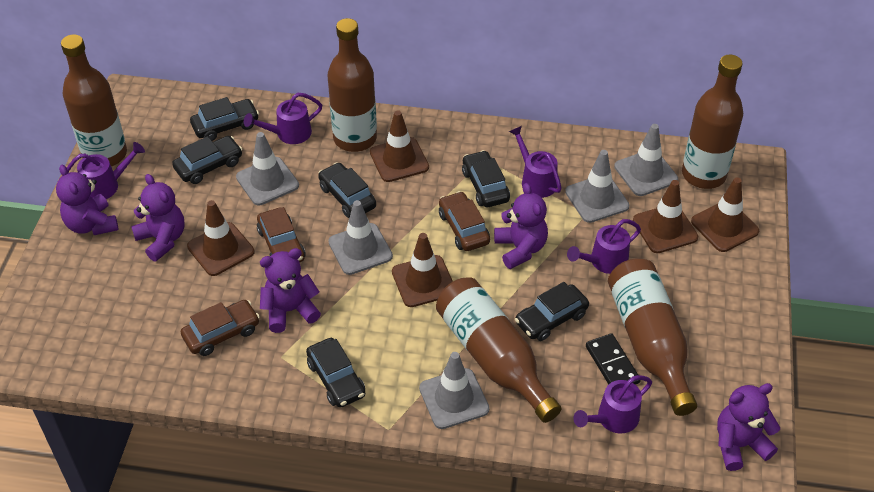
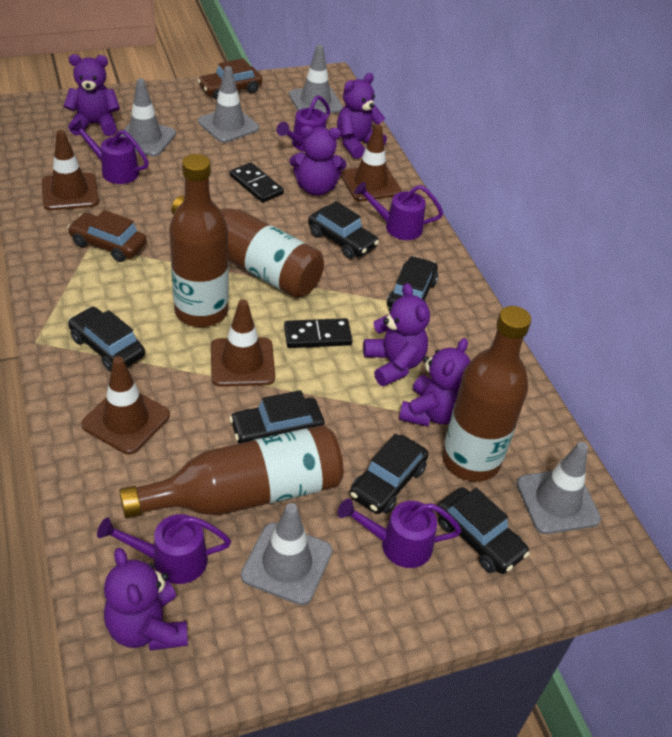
black domino: [586,333,641,385] = 1 -> [230,162,284,203] [284,318,353,348] = 2
brown bottle: [61,34,127,166] [328,18,377,152] [436,277,562,423] [608,258,697,416] [682,55,743,189] = 5 -> [119,425,344,519] [169,154,229,327] [172,195,324,298] [442,306,531,482] = 4
brown car: [181,300,260,356] [257,207,306,262] [439,191,490,251] = 3 -> [67,210,147,262] [198,58,262,100] = 2
brown traffic cone: [187,200,255,276] [370,110,429,182] [392,233,453,307] [633,180,698,253] [691,177,759,252] = 5 -> [42,130,99,210] [81,356,170,454] [211,299,275,387] [341,124,401,202] = 4
purple teddy bear: [56,165,118,235] [131,174,185,261] [260,248,321,333] [494,183,548,269] [717,383,780,471] = 5 -> [64,54,120,136] [104,548,188,651] [290,126,347,196] [337,73,387,159] [363,283,430,386] [399,338,471,427] = 6

